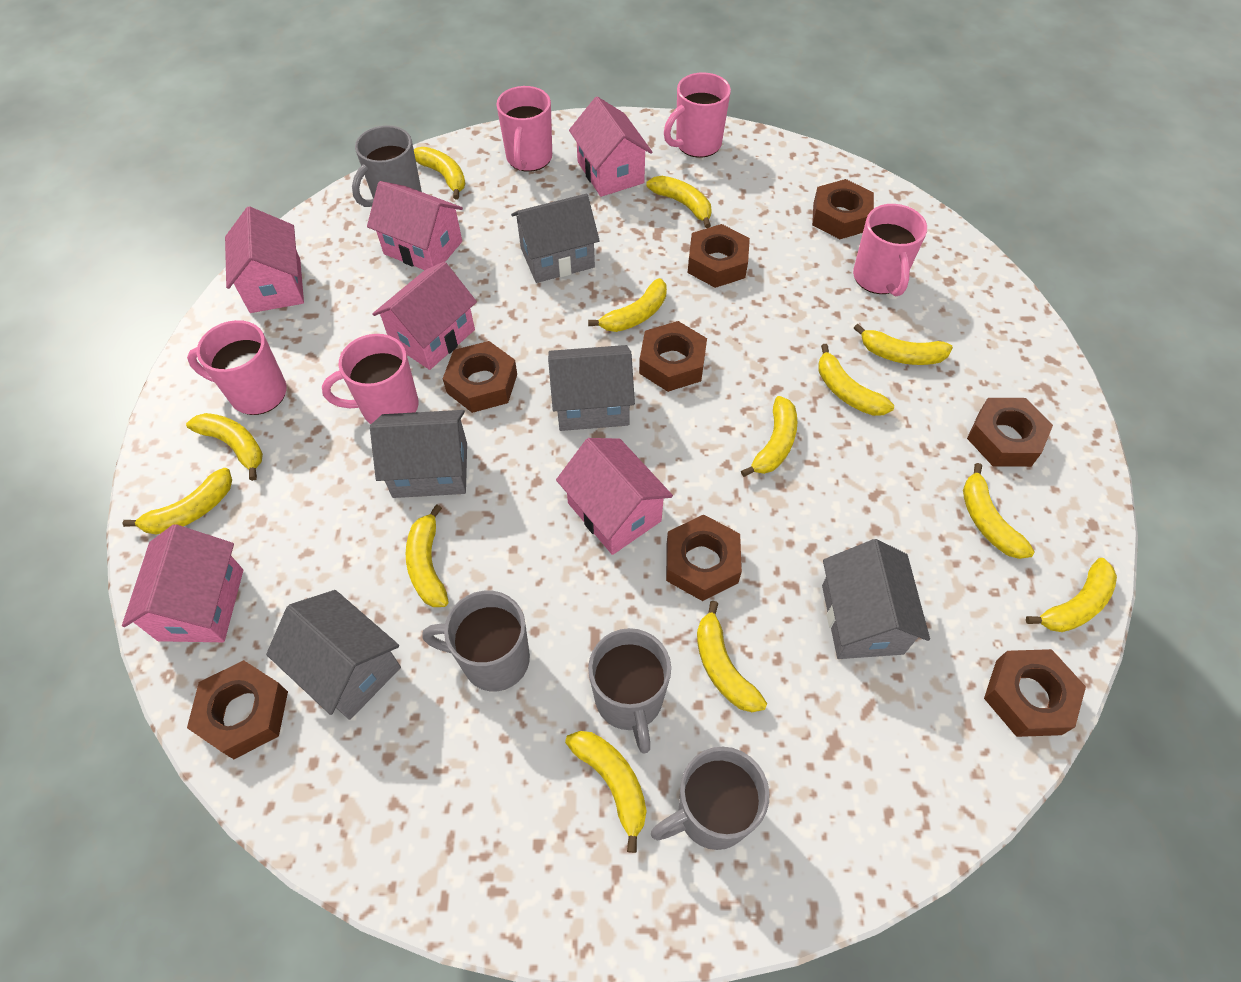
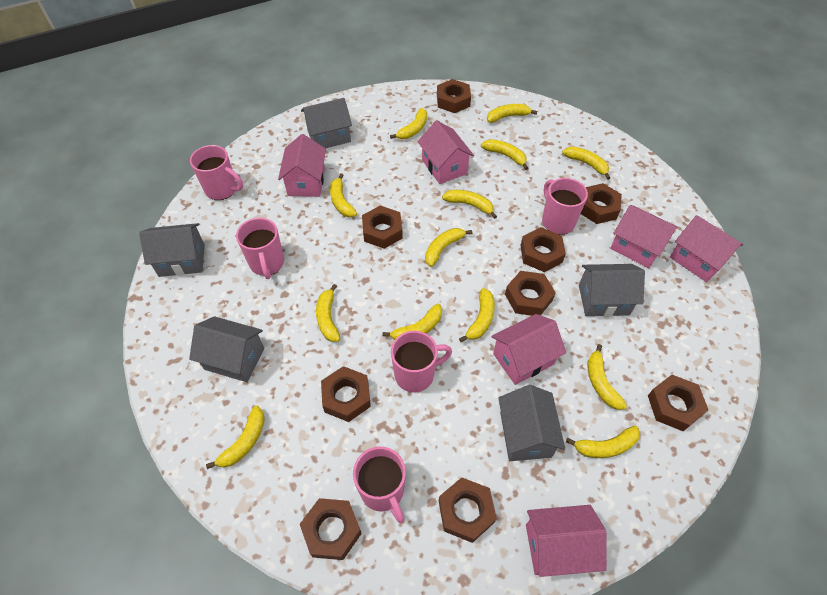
brown nut: [187,660,288,759] [443,341,517,413] [639,321,707,392] [666,514,742,601] [688,224,750,288] [812,179,874,239] [967,398,1053,467] [984,649,1086,737] = 8 -> [300,498,362,560] [321,366,371,422] [362,205,403,249] [437,79,471,113] [439,477,497,543] [505,271,556,316] [521,227,566,272] [581,183,622,224] [648,375,708,431] = 9
grey mug: [352,125,422,207] [422,591,530,691] [588,628,671,754] [651,747,770,850] = 4 -> none = 0

